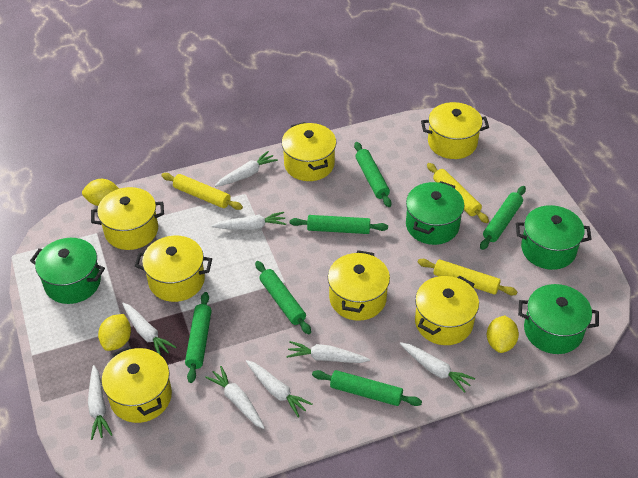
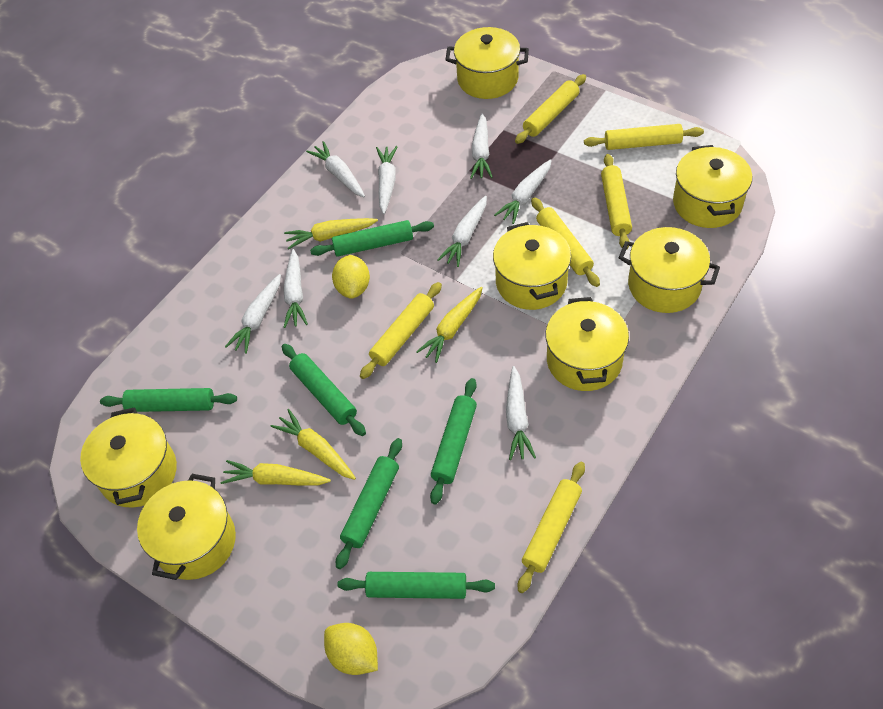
green pot: [30,238,105,304] [406,181,464,245] [516,205,592,270] [518,284,599,354] = 4 -> none = 0
yellow carrot: none = 0 -> [221,460,331,486] [271,409,356,480] [284,218,378,249] [416,287,483,363] = 4
yellow lemon: [82,179,119,206] [98,314,131,351] [487,316,519,353] = 3 -> [324,623,378,675] [332,255,370,299] = 2
yellow rolling pin: [161,173,243,210] [417,259,518,296] [427,163,489,223] = 3 -> [360,282,442,379] [515,74,586,144] [518,462,585,593] [531,197,600,287] [584,124,704,150] [601,154,632,249] = 6

